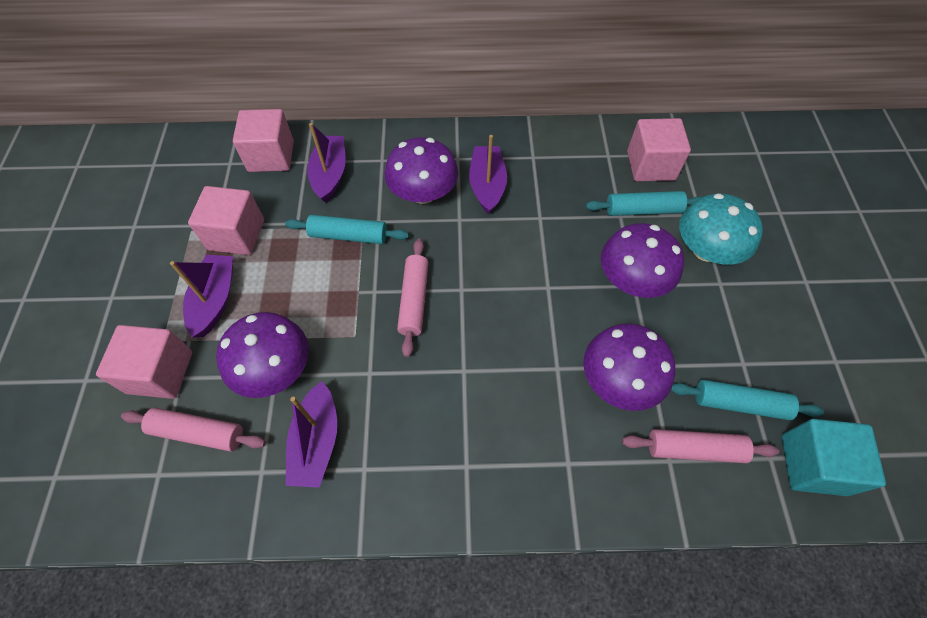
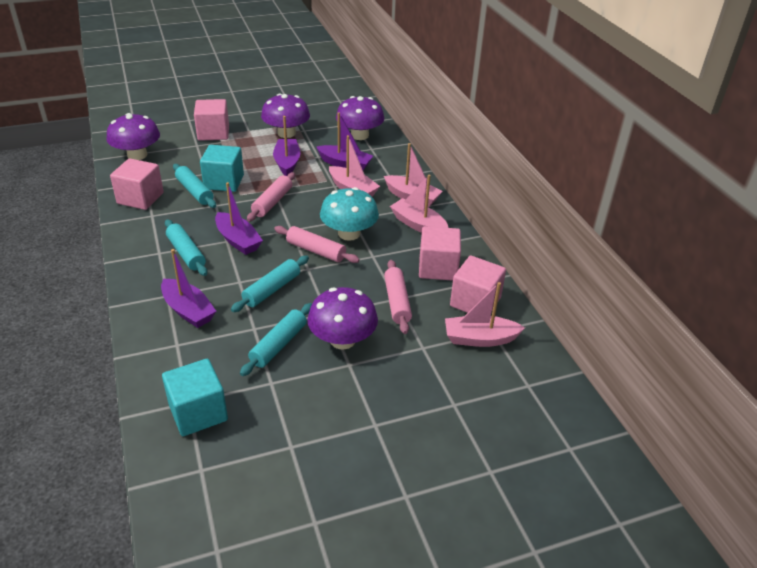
pink boat: none = 0 -> [329,135,380,197] [384,143,443,207] [390,175,448,233] [445,282,525,347] = 4
turquoise cube: [782,419,886,496] = 1 -> [162,359,228,436] [200,145,244,192] = 2
turquoise rolling pin: [285,215,409,244] [586,191,702,216] [671,380,824,420] = 3 -> [165,220,207,276] [173,164,216,208] [231,256,309,312] [240,303,312,376] = 4

